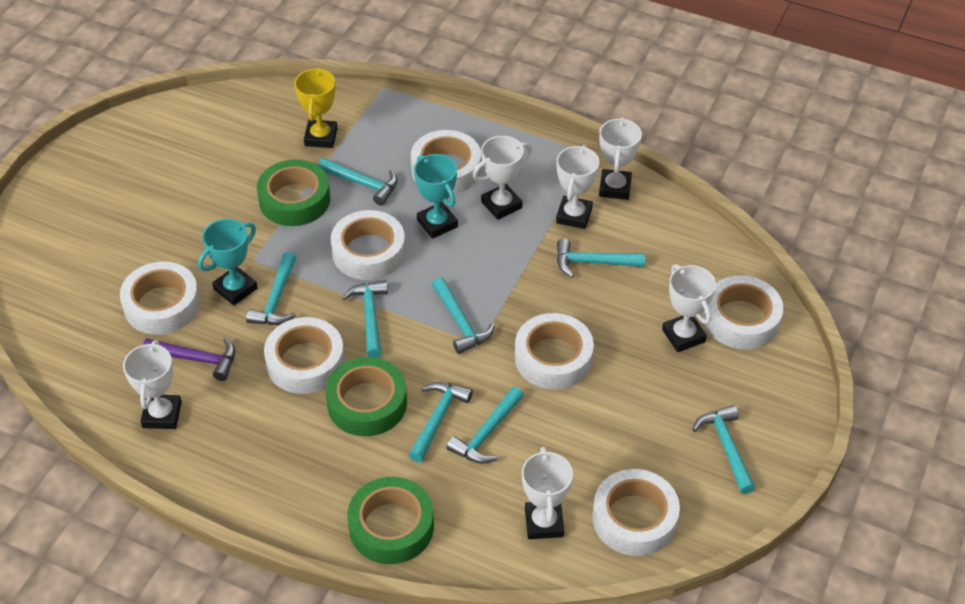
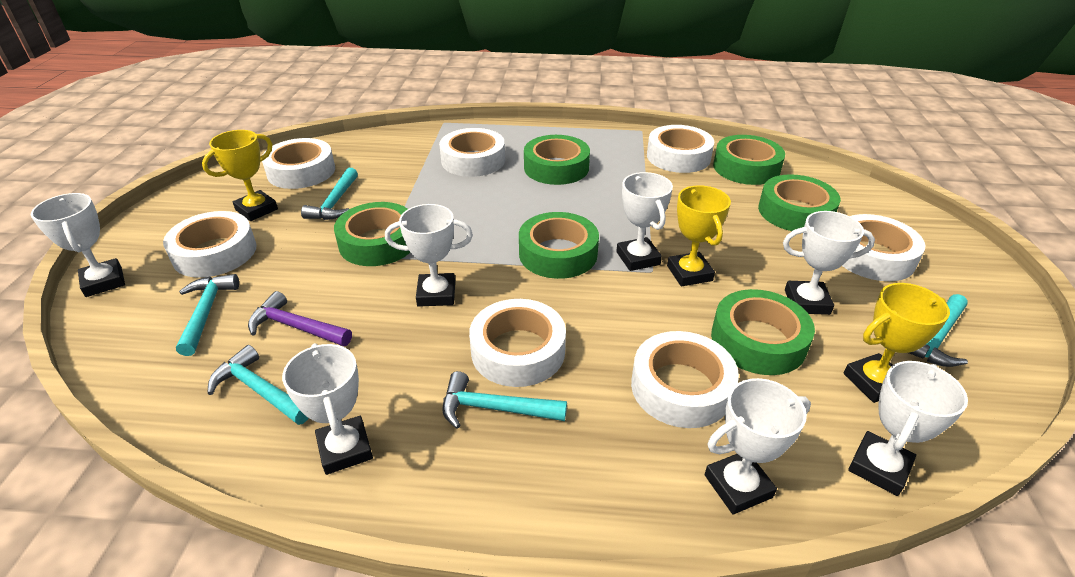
green tape: [257,160,330,226] [326,357,407,436] [347,477,434,564] = 3 -> [334,202,410,266] [519,212,599,279] [524,135,590,185] [711,289,815,375] [713,135,785,185] [758,174,841,231] = 6
turquoise hammer: [246,252,296,325] [318,158,398,206] [342,280,388,358] [409,382,473,463] [432,277,495,354] [446,387,524,464] [557,238,645,277] [692,405,755,494] = 8 -> [176,274,239,356] [207,345,309,425] [301,168,358,220] [442,371,567,429] [909,294,968,367] = 5
turquoise trophy: [198,219,257,306] [414,154,458,239] = 2 -> none = 0
white trophy: [123,340,182,429] [473,136,532,220] [522,446,573,539] [556,145,600,229] [599,117,642,200] [662,264,716,352] = 6 -> [30,193,125,297] [282,343,373,475] [385,204,473,307] [616,172,673,271] [705,378,811,514] [783,211,875,315] [848,361,968,496] = 7
yellow trophy: [294,67,338,148] = 1 -> [202,130,278,221] [667,185,731,286] [844,283,950,403] = 3

